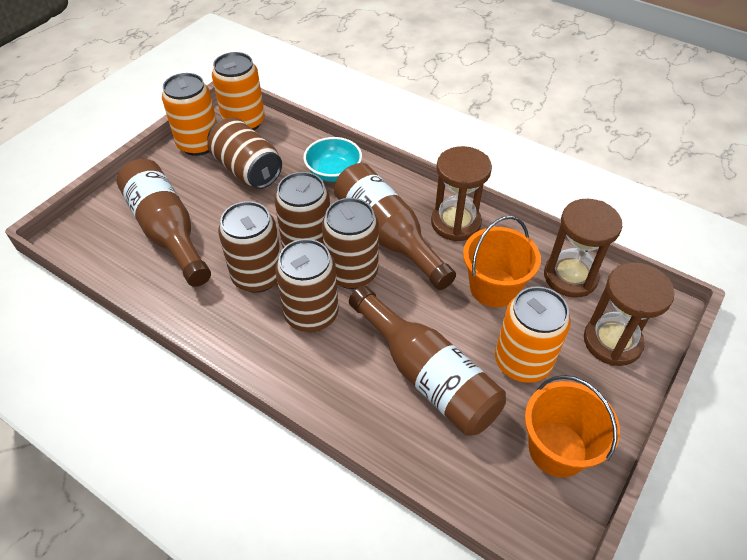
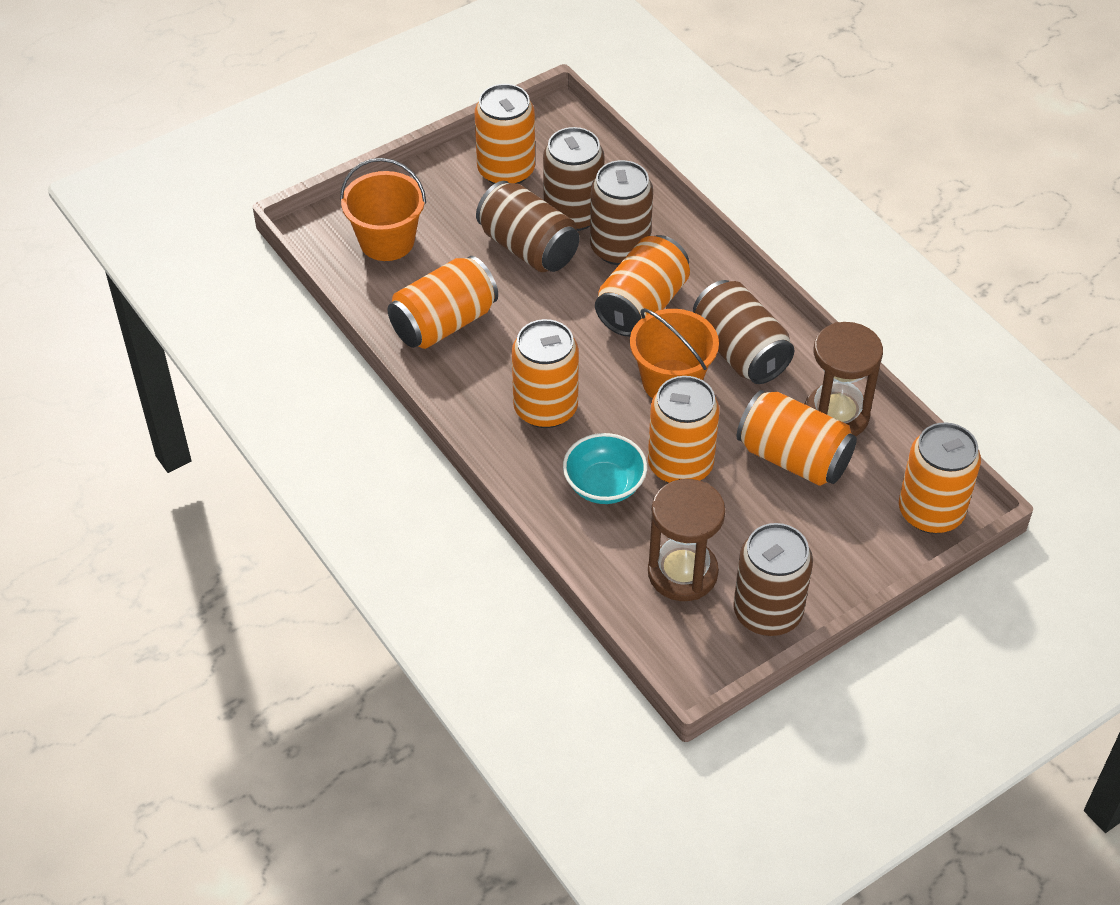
brown bottle: [117,159,211,287] [334,163,456,290] [349,285,506,436] = 3 -> none = 0
brown hourglass: [431,146,492,242] [544,199,622,298] [584,262,674,366] = 3 -> [648,479,726,601] [805,322,883,436] = 2
orange can: [162,73,217,156] [212,52,265,130] [495,286,571,383] = 3 -> [387,256,498,349] [475,84,535,184] [512,319,579,428] [595,235,690,336] [648,376,720,483] [737,390,857,486] [899,422,981,534] = 7

